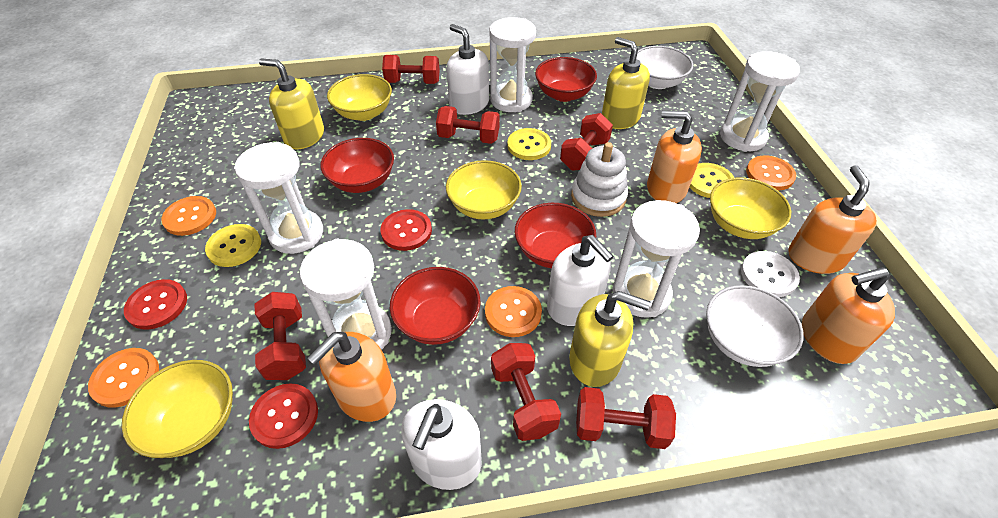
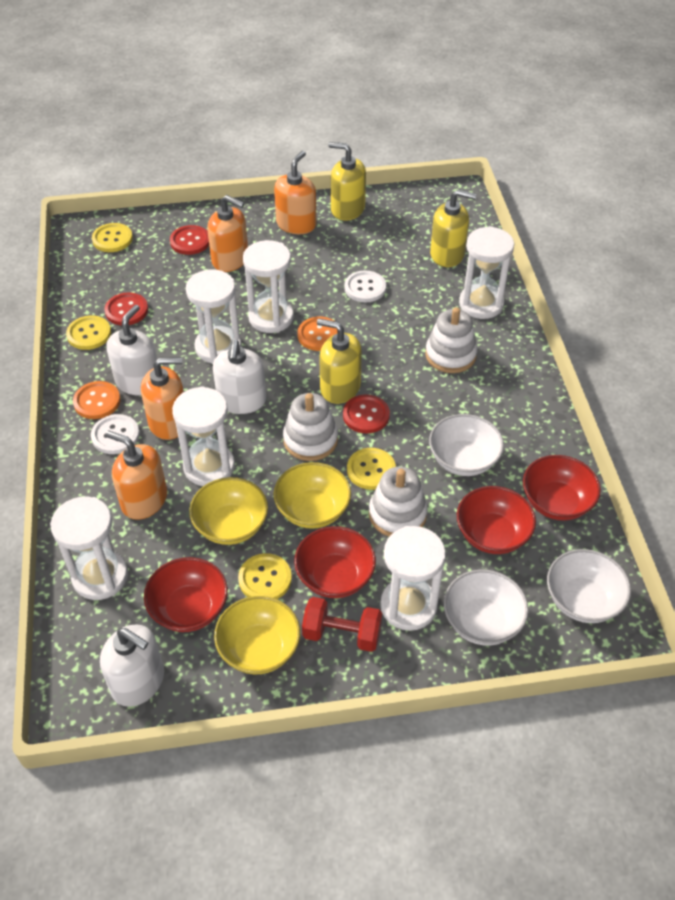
orange button: [88,348,159,408] [161,196,216,236] [485,286,542,337] [746,156,796,191] = 4 -> [73,381,120,419] [298,317,337,351] = 2
red dumbbell: [255,292,306,380] [382,55,440,84] [436,106,500,144] [491,343,561,441] [560,113,613,171] [576,387,676,449] = 6 -> [302,597,382,652] = 1
white bowl: [636,46,693,89] [706,285,804,367] = 2 -> [429,414,504,476] [444,570,529,646] [547,549,631,623] = 3
white button: [741,251,800,297] = 1 -> [91,414,140,454] [344,271,386,302] = 2
white hourglass: [234,142,323,254] [300,239,392,350] [489,17,536,112] [613,200,700,318] [720,51,800,152] = 5 -> [50,497,128,600] [172,386,235,486] [186,270,242,364] [243,240,294,333] [380,526,446,631] [459,226,514,319] = 6
white stacking toy: [571,142,628,217] = 1 -> [283,393,338,461] [369,467,428,537] [425,307,477,373] = 3
yellow bowl: [122,360,233,458] [327,74,392,121] [446,160,522,219] [710,177,791,239] = 4 -> [189,477,268,545] [214,596,300,674] [274,462,351,529] = 3
yellow button: [205,224,261,267] [508,128,551,160] [689,163,734,198] = 3 -> [66,315,111,350] [92,223,133,252] [238,553,292,599] [347,448,396,490] = 4

